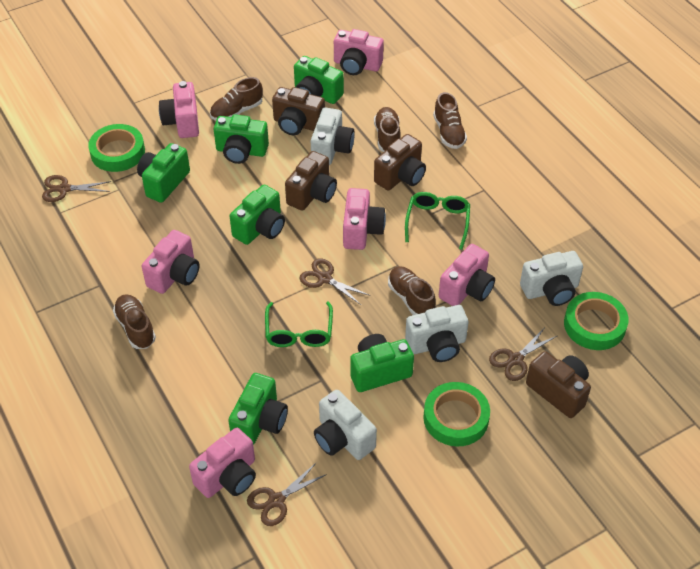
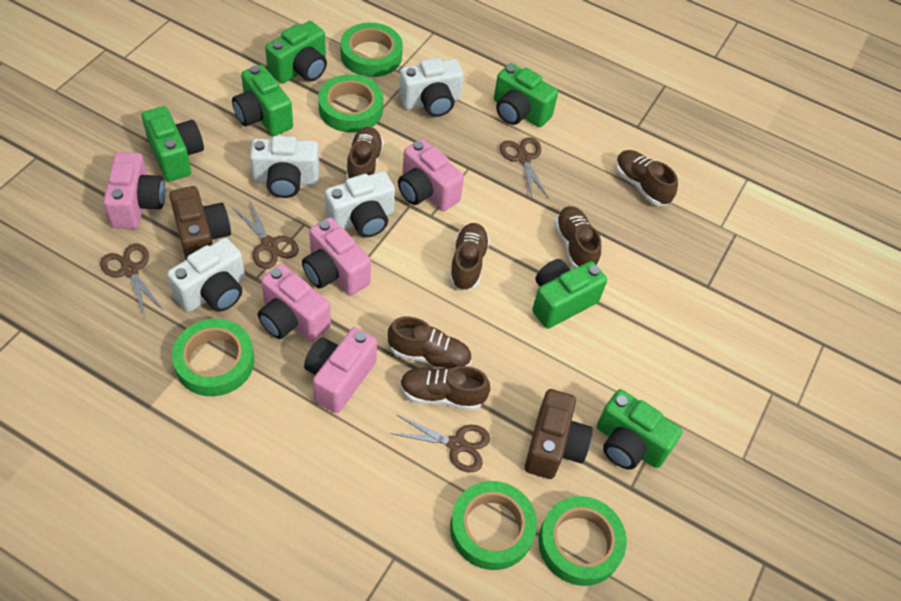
brown camera: [272,87,325,135] [285,151,337,211] [374,134,426,190] [526,351,591,418] = 4 -> [169,186,231,260] [525,389,593,479] = 2
brown shoe: [113,294,156,349] [210,77,263,120] [374,107,400,152] [388,266,436,315] [433,92,467,149] = 5 -> [346,127,384,180] [388,317,472,369] [400,366,490,411] [449,223,490,291] [554,206,601,268] [615,150,678,206] = 6
green glasses: [265,302,333,347] [405,192,470,250] = 2 -> none = 0
green tape: [88,124,145,172] [423,382,490,446] [564,292,629,350] = 3 -> [172,319,254,396] [318,74,384,133] [340,23,403,77] [450,481,537,570] [538,496,627,586] = 5
pink camera: [142,230,199,294] [159,81,199,138] [189,428,256,498] [334,29,384,75] [343,188,386,250] [439,244,495,306] = 6 -> [103,152,165,229] [258,264,331,342] [302,217,371,295] [304,327,377,413] [398,139,464,211] = 5

